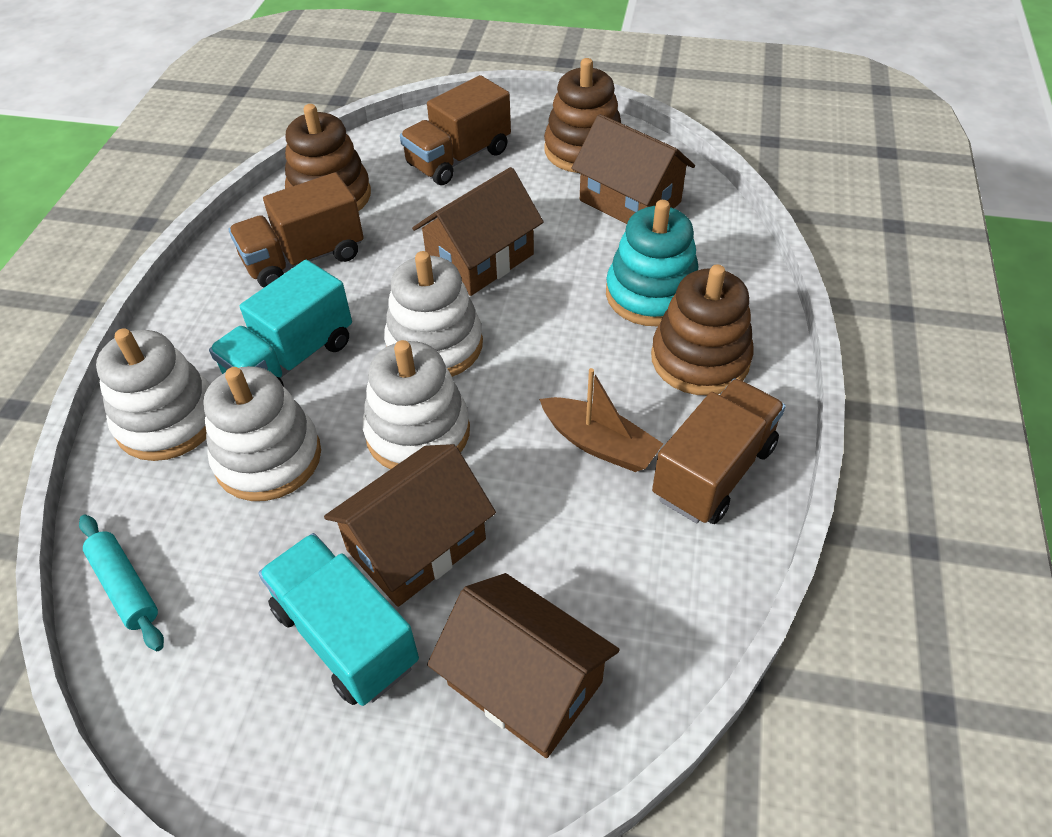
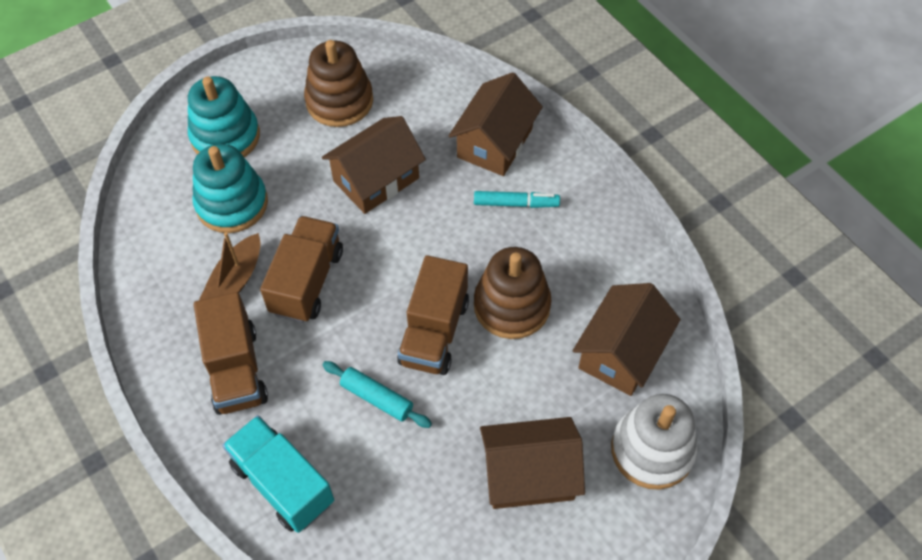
brown stacking toy: [285,104,371,211] [544,58,621,173] [651,264,754,395] = 3 -> [304,40,373,127] [474,247,551,339] = 2
turquoise marker: none = 0 -> [474,191,560,208] = 1
turquoise stacking toy: [606,200,699,326] = 1 -> [188,76,260,157] [192,144,268,233] = 2
turquoise truck: [209,260,352,387] [258,533,419,706] = 2 -> [222,415,334,533] = 1
white stacking toy: [96,328,210,461] [203,366,321,501] [363,340,470,469] [384,251,483,377] = 4 -> [611,394,698,490] = 1

